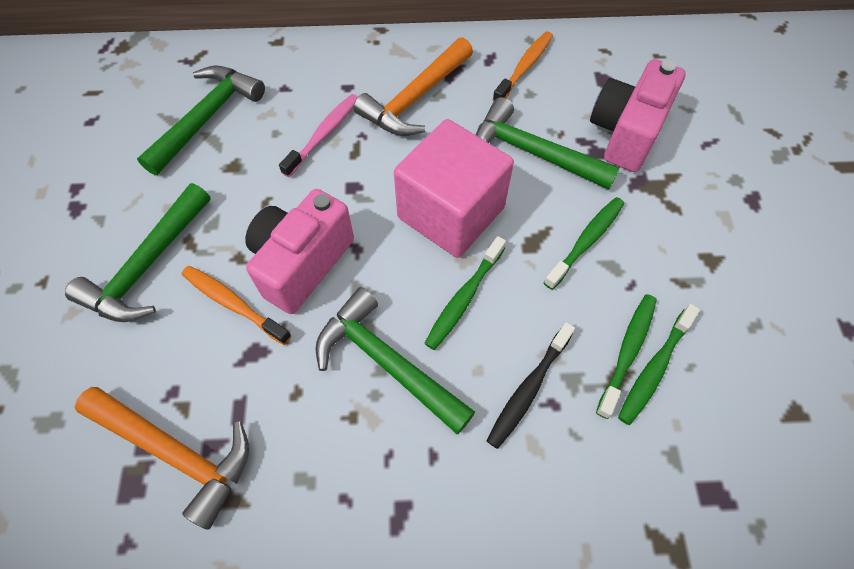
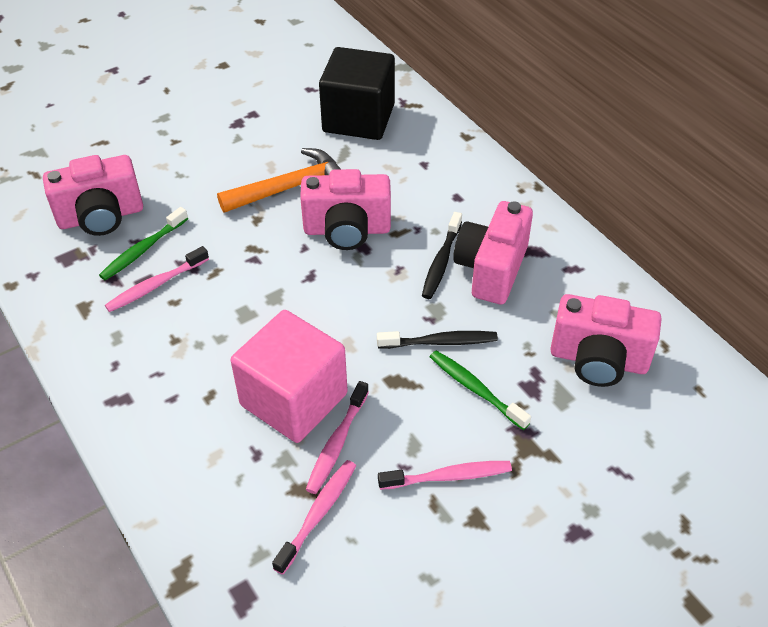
black cube: none = 0 -> [319,47,395,140] = 1
black toothbrush: [487,322,575,449] = 1 -> [377,331,498,349] [422,212,462,299] = 2
green hammer: [65,183,211,322] [137,66,265,175] [316,287,475,434] [476,97,620,190] = 4 -> none = 0
green toothbrush: [424,236,506,350] [544,197,624,290] [596,294,657,419] [618,304,700,425] = 4 -> [99,207,188,280] [430,351,531,430] = 2
orange hammer: [74,387,249,530] [354,37,473,136] = 2 -> [217,148,341,213] = 1
orange toothbrush: [182,266,291,345] [492,31,553,101] = 2 -> none = 0
pink camera: [245,189,354,314] [590,59,686,172] = 2 -> [43,155,143,236] [300,169,391,250] [453,201,533,304] [550,294,662,387] = 4
pink toothbrush: [279,94,358,177] = 1 -> [105,246,209,312] [272,460,356,575] [306,381,369,494] [378,461,512,490] = 4

